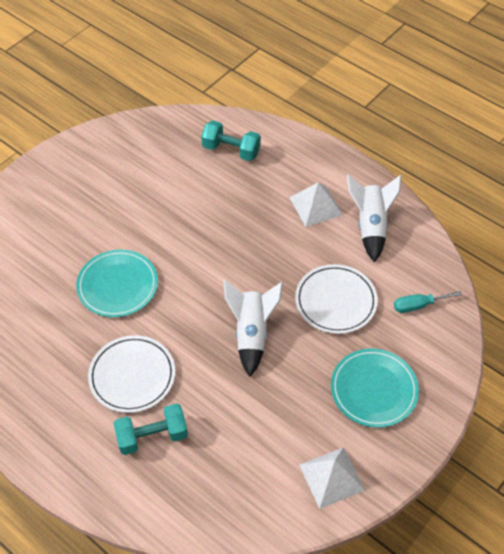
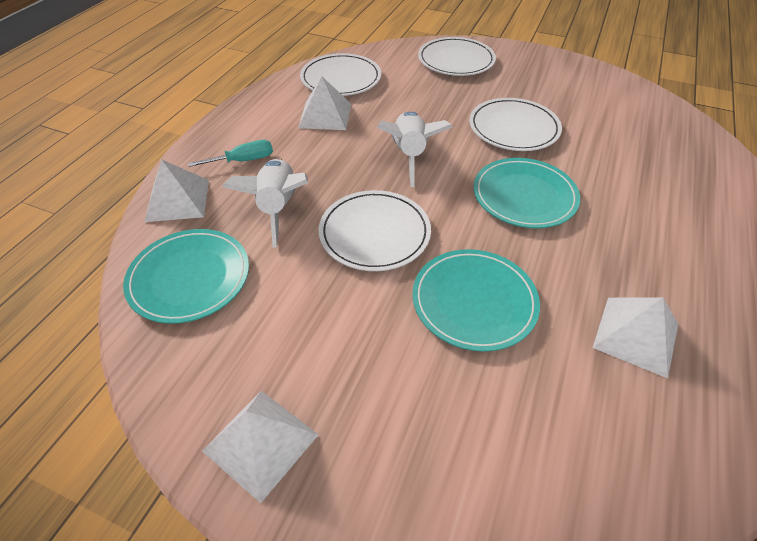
turquoise dumbbell: [114,403,188,455] [201,121,261,161] = 2 -> none = 0
turquoise plate: [76,250,158,317] [331,349,419,428] = 2 -> [123,229,249,324] [412,249,540,351] [473,158,580,228] = 3
white plate: [88,335,175,413] [295,264,378,334] = 2 -> [300,53,381,96] [318,190,431,271] [418,37,496,76] [469,98,562,151] = 4
white pyramid: [289,182,343,227] [299,447,365,509] = 2 -> [144,159,209,222] [202,391,318,503] [298,76,351,130] [593,297,678,378] = 4

